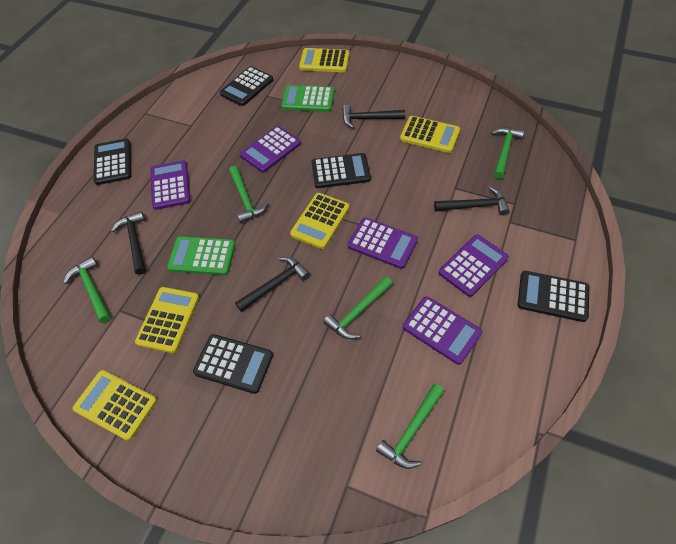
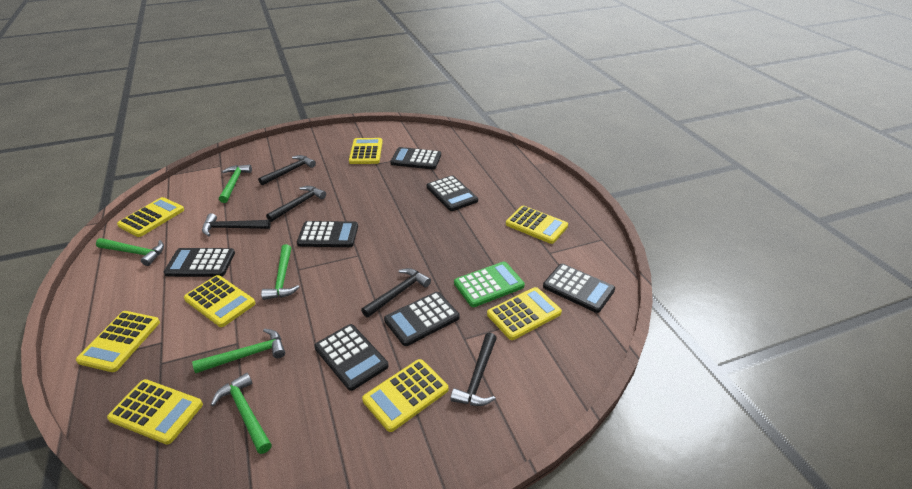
black calculator: [94,139,131,185] [193,334,273,394] [220,66,273,106] [312,153,371,188] [517,271,589,322] = 5 -> [164,248,235,277] [297,221,358,247] [314,324,389,391] [384,292,460,346] [390,147,441,169] [427,175,478,211] [543,264,615,313] = 7
black hammer: [111,211,146,275] [235,257,310,312] [342,104,405,128] [434,187,510,215] = 4 -> [202,213,271,236] [258,155,316,186] [266,186,326,222] [361,268,431,318] [450,333,497,406] = 5
green calculator: [167,236,236,275] [281,85,335,112] = 2 -> [454,262,525,307] = 1
purple calculator: [150,160,191,210] [240,126,301,173] [348,217,418,269] [403,296,482,365] [439,235,509,297] = 5 -> none = 0
yellow calculator: [72,370,157,441] [135,287,199,353] [290,193,350,249] [299,48,349,72] [400,116,460,153] = 5 -> [76,311,160,372] [107,379,203,444] [117,197,184,237] [184,275,256,327] [349,138,383,164] [362,359,448,432] [487,287,562,340] [506,206,568,244] = 8

